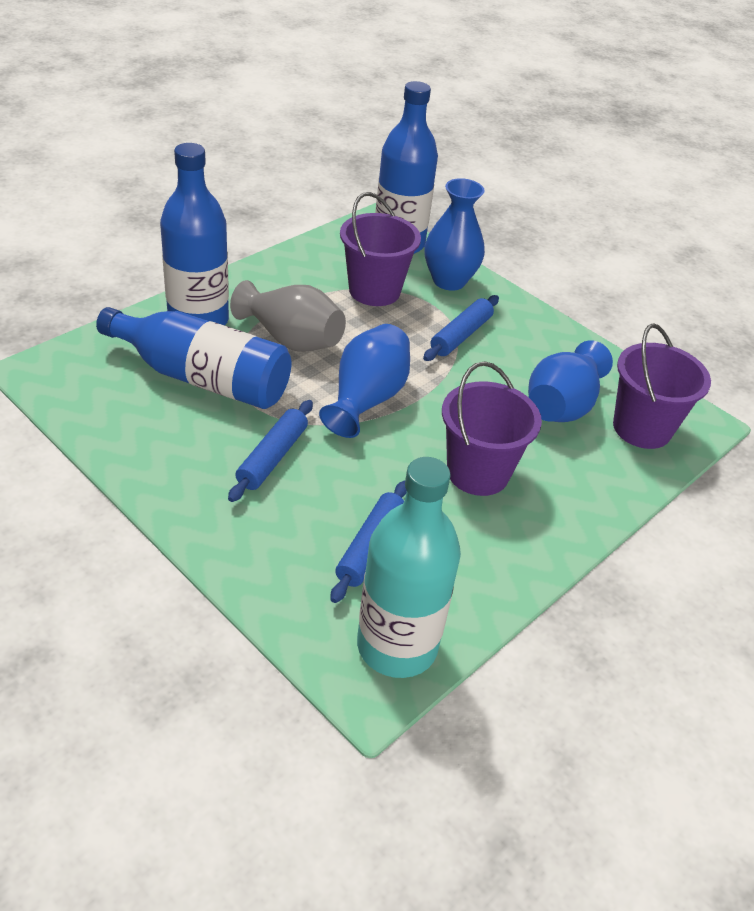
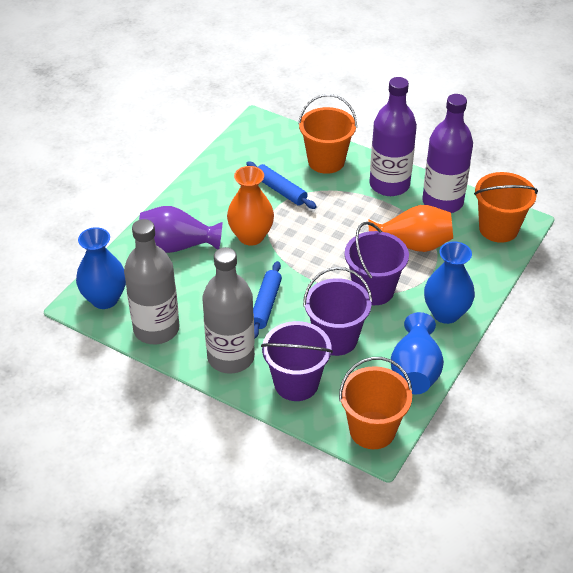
blue bottle: [96,307,291,409] [160,143,229,325] [375,81,438,254] = 3 -> none = 0
blue rolling pin: [228,400,313,502] [331,481,407,603] [423,295,499,361] = 3 -> [246,162,317,209] [253,261,282,338] = 2
grey bottle: none = 0 -> [124,219,180,344] [202,247,255,374] = 2
grey vase: [230,280,346,352] = 1 -> none = 0
orange bucket: none = 0 -> [298,94,357,174] [339,357,412,449] [474,172,538,243] = 3
orange vase: none = 0 -> [227,166,274,246] [368,205,453,252] = 2
purple bottle: none = 0 -> [369,77,417,196] [422,94,473,213] = 2
purple vase: none = 0 -> [139,206,222,253] = 1
turquoise bottle: [357,457,461,678] = 1 -> none = 0

